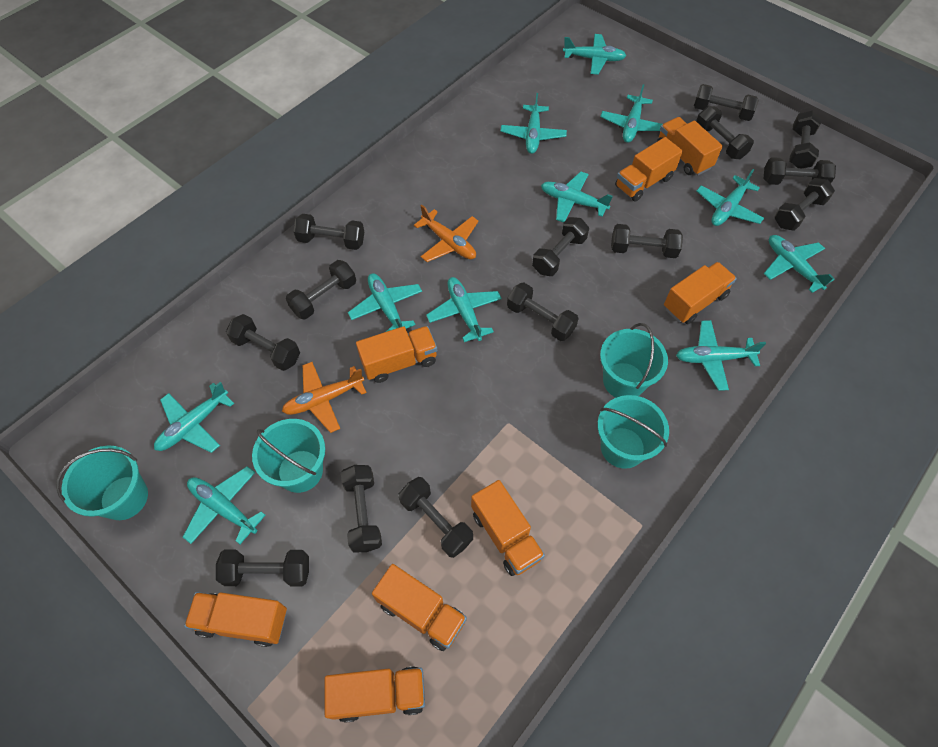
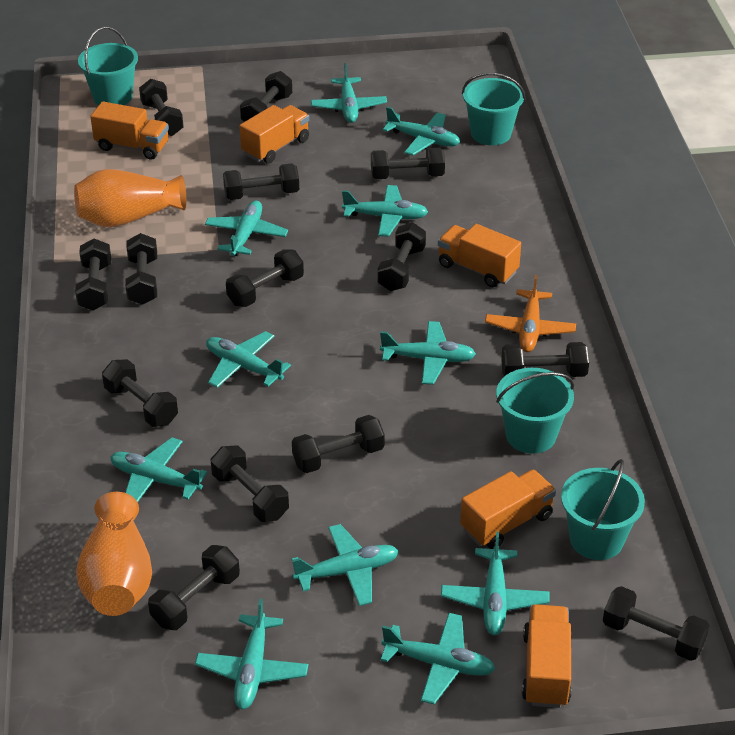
orange plane: [282,362,367,433] [414,205,479,262] = 2 -> [485,275,576,352] = 1
orange truck: [184,592,287,647] [325,666,425,723] [356,326,437,383] [372,564,467,651] [471,480,545,576] [615,137,683,202] [657,117,723,175] [664,262,737,324] = 8 -> [90,101,169,160] [240,105,309,164] [438,224,521,287] [460,469,556,549] [522,604,572,708] = 5
orange vase: none = 0 -> [74,169,186,227] [76,492,152,616] = 2

